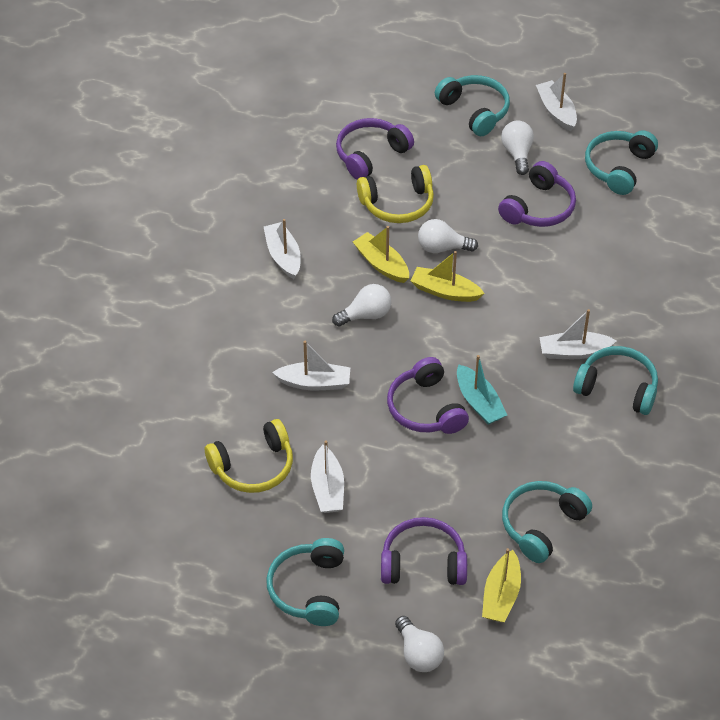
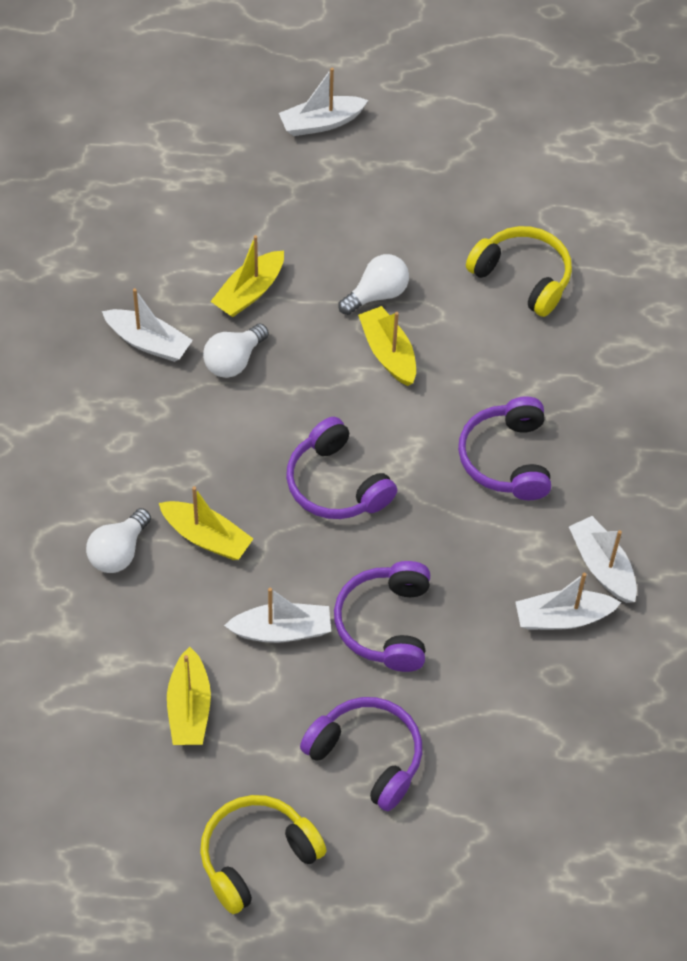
turquoise boat: [457,355,507,425] = 1 -> none = 0
turquoise headphones: [266,538,344,626] [435,75,510,136] [502,481,592,563] [573,346,658,415] [585,130,658,195] = 5 -> none = 0
white light bulb: [332,284,392,327] [395,616,444,672] [418,219,478,253] [501,121,534,175] = 4 -> [86,508,151,573] [203,324,269,378] [338,254,409,315] = 3
yellow boat: [353,226,409,283] [411,251,485,302] [482,548,521,622] = 3 -> [159,486,253,560] [167,647,211,745] [210,235,284,317] [358,306,416,386] = 4

